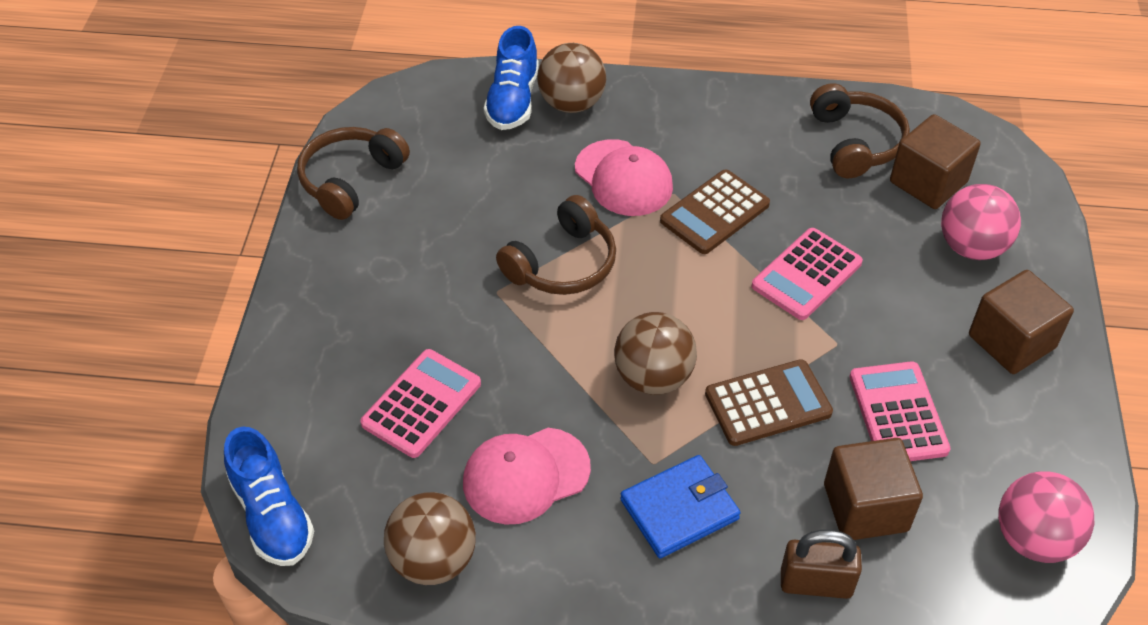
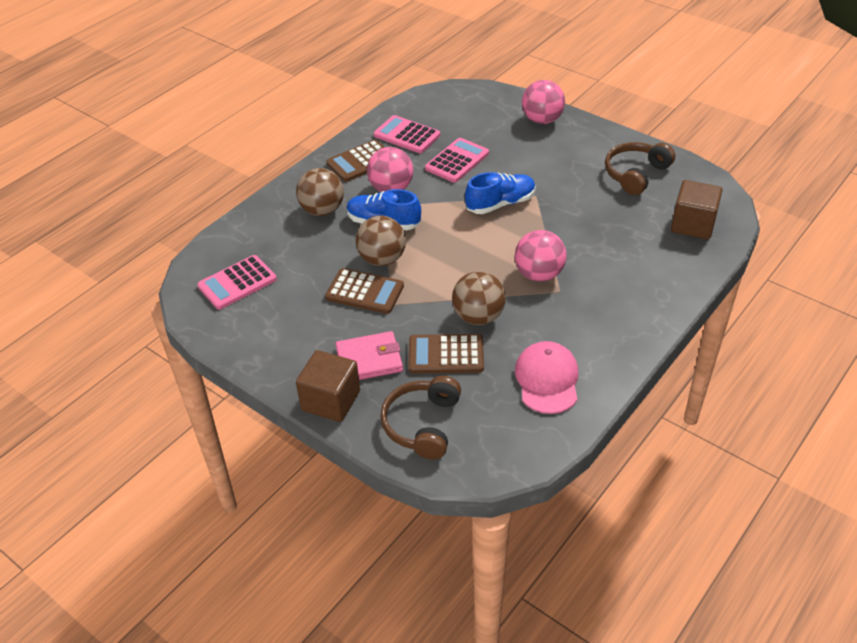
blue wallet: [620,455,741,558] = 1 -> none = 0
brown calculator: [660,170,770,254] [705,359,833,446] = 2 -> [325,268,404,314] [326,140,385,182] [409,334,484,374] = 3
brown cube: [824,438,923,540] [890,114,981,209] [969,270,1074,374] = 3 -> [296,350,360,422] [671,180,723,239] = 2
brown headphones: [297,127,410,220] [496,195,616,295] [810,83,910,178] = 3 -> [380,376,461,460] [605,142,675,195] = 2
brown padlock: [781,530,862,599] = 1 -> none = 0
pink ball: [941,184,1021,260] [998,472,1094,563] = 2 -> [367,147,413,192] [515,230,566,282] [522,80,565,124] = 3
pink cap: [463,428,591,525] [575,139,673,216] = 2 -> [515,341,578,414] = 1
pink wallet: none = 0 -> [336,331,403,380] = 1

